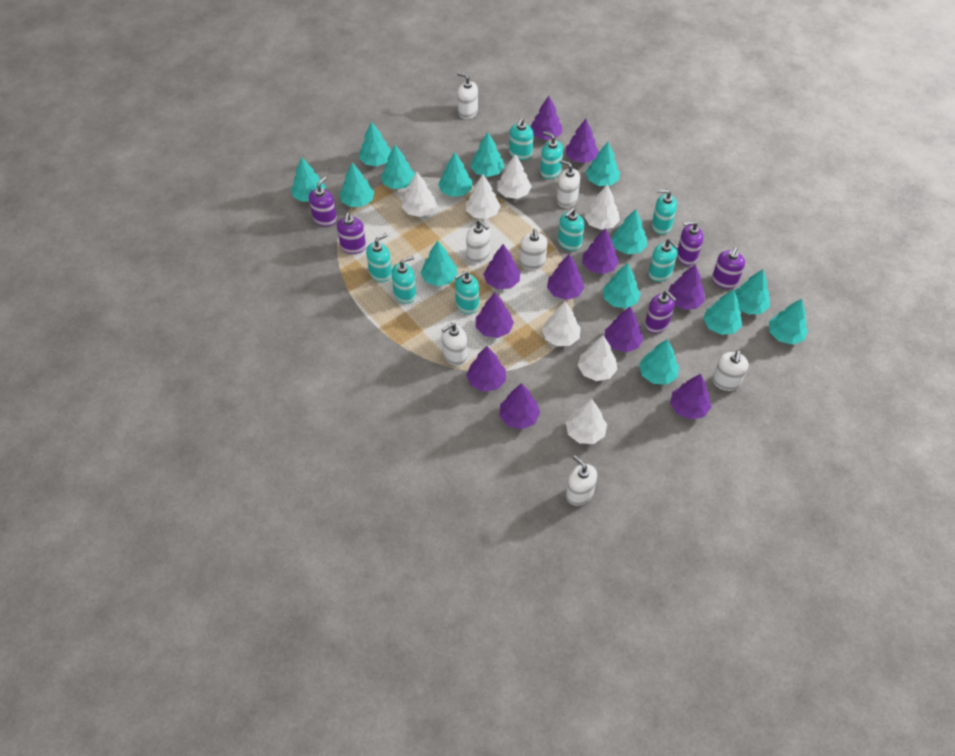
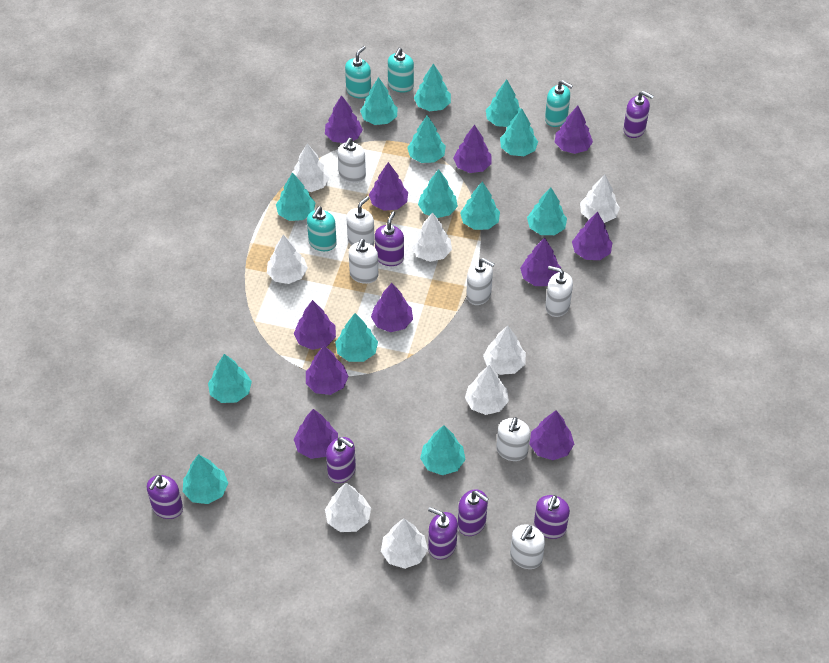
purple soap dispenser: [309,176,337,226] [337,213,366,254] [645,291,677,333] [677,221,703,266] [712,247,745,289] = 5 -> [147,475,183,519] [326,437,356,483] [375,211,404,266] [428,507,458,560] [458,489,489,536] [534,495,570,539] [623,91,653,138] = 7
turquoise soap dispenser: [366,233,392,282] [391,256,416,304] [455,271,479,314] [509,118,534,160] [540,132,563,179] [558,208,584,251] [648,239,679,282] [652,189,677,235] = 8 -> [307,207,337,251] [345,46,371,99] [388,48,414,93] [545,80,573,127] = 4
turquoise tree: [291,157,326,202] [340,162,374,207] [359,121,391,166] [381,145,415,189] [421,241,457,286] [438,152,472,197] [470,132,504,177] [586,142,620,186] [603,263,641,308] [611,209,647,254] [639,339,679,385] [703,289,742,335] [735,269,770,314] [769,299,808,345] = 14 -> [183,454,228,504] [208,354,252,403] [276,172,316,221] [335,313,378,362] [360,77,398,125] [407,115,446,163] [414,64,451,111] [418,169,458,218] [420,425,466,475] [460,182,500,230] [486,80,521,127] [500,108,538,156] [527,187,567,235] = 13
white tree: [402,172,437,217] [466,174,501,219] [497,154,532,199] [542,301,581,346] [566,399,607,444] [578,335,618,381] [584,184,620,230] = 7 -> [267,235,308,284] [292,143,330,192] [325,483,371,532] [381,518,428,569] [411,212,452,262] [465,365,509,415] [483,326,526,375] [580,174,620,223] = 8

